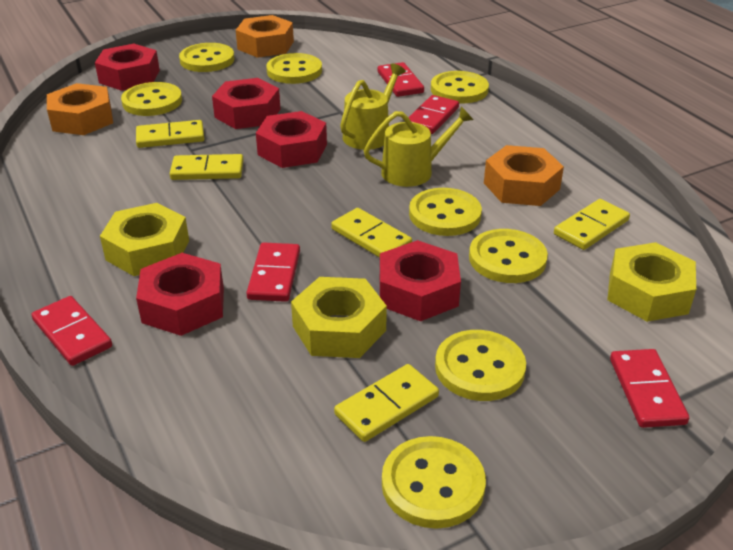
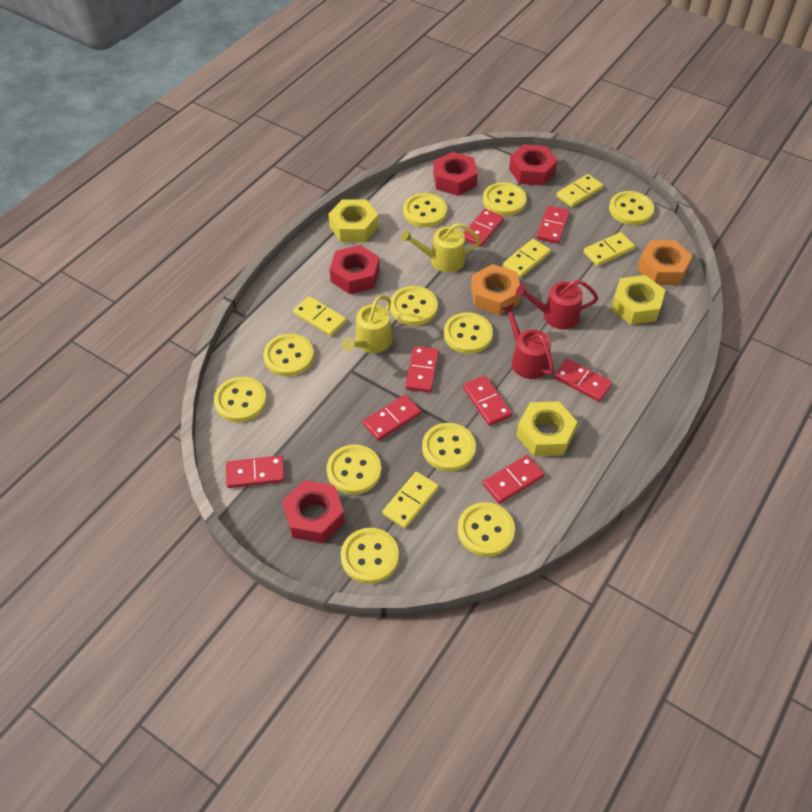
orange nut: [47,83,113,135] [236,15,294,58] [484,145,564,206] = 3 -> [471,264,521,315] [637,240,692,285] = 2
red domino: [32,296,112,366] [246,242,300,302] [378,62,424,97] [408,95,459,134] [610,349,689,428] = 5 -> [226,455,285,488] [363,394,422,441] [405,346,439,393] [463,375,512,426] [464,209,504,247] [483,455,545,504] [536,205,570,244] [554,359,613,402] = 8
red nut: [95,44,160,91] [136,253,224,336] [212,78,281,129] [256,111,327,168] [380,240,461,321] = 5 -> [282,480,345,543] [330,245,380,294] [433,152,478,196] [509,144,558,186] = 4
red watering can: none = 0 -> [501,303,554,379] [516,280,598,330] = 2
yellow button: [121,82,182,116] [179,43,235,72] [266,53,322,84] [382,436,486,529] [409,188,482,236] [431,71,489,103] [435,330,526,401] [469,229,548,283] = 8 -> [214,377,267,422] [263,334,314,376] [327,444,381,495] [341,528,399,584] [390,286,438,326] [403,193,447,227] [422,423,476,471] [444,312,493,354] [458,502,515,556] [483,182,527,216] [609,191,654,225] = 11

